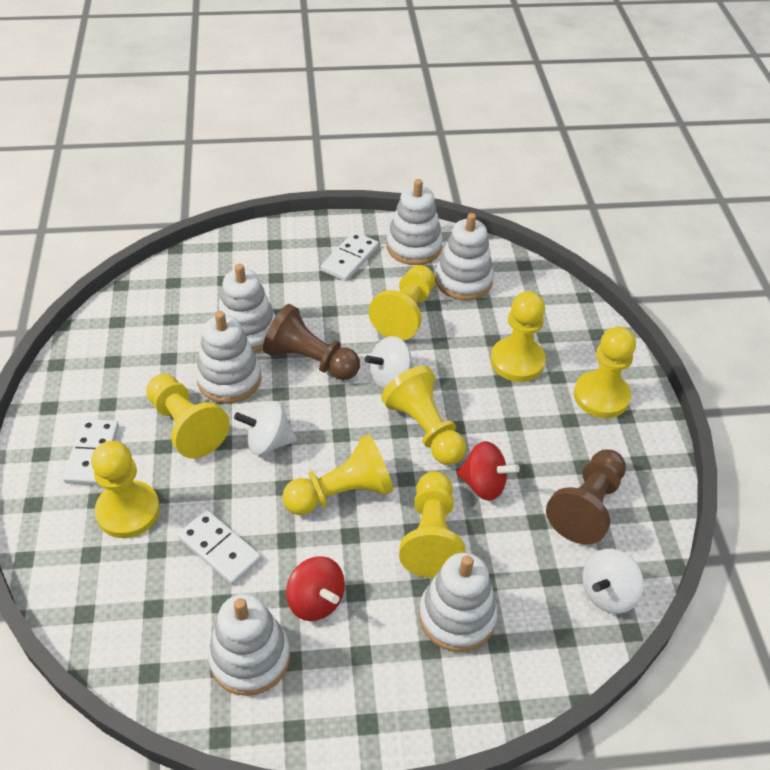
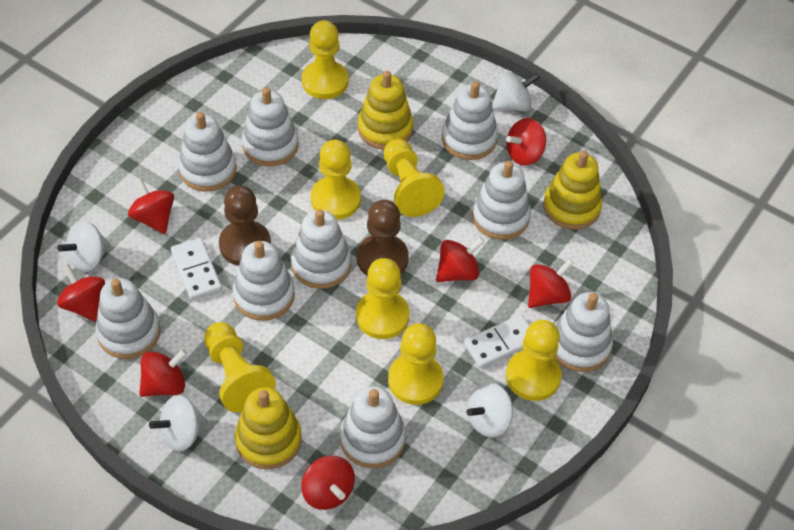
red spinning top: [286,556,345,621] [456,441,520,501] = 2 -> [57,264,105,322] [128,177,174,234] [139,349,188,397] [302,456,355,510] [436,237,484,282] [506,118,546,165] [528,259,574,308] = 7
white domino: [63,419,119,485] [178,510,261,585] [321,232,379,281] = 3 -> [171,238,222,300] [464,315,530,368] = 2
white spinning top: [234,401,297,455] [365,336,414,389] [582,549,644,614] = 3 -> [57,221,111,272] [149,395,208,451] [466,382,513,437] [492,72,540,111] = 4
white stacking toy: [196,311,262,403] [208,594,290,696] [217,264,276,353] [386,179,443,265] [419,553,498,652] [435,213,494,300] = 6 -> [95,278,161,359] [178,112,237,192] [232,241,295,321] [242,87,299,166] [291,209,351,289] [340,386,406,468] [442,81,498,160] [472,161,531,240] [554,292,613,372] = 9
yellow pawn: [91,441,160,538] [146,374,230,459] [282,435,393,515] [368,265,435,340] [381,365,466,465] [399,471,466,578] [491,291,546,382] [574,326,636,418] = 8 -> [204,322,276,412] [302,20,349,99] [311,140,361,220] [356,258,409,339] [384,139,445,217] [388,323,444,405] [506,320,562,401] = 7
yellow stacking toy: none = 0 -> [235,387,302,469] [358,71,413,150] [543,151,602,230] = 3

